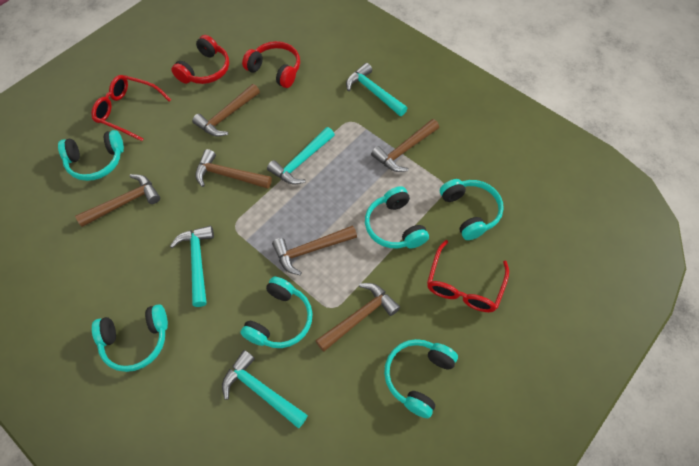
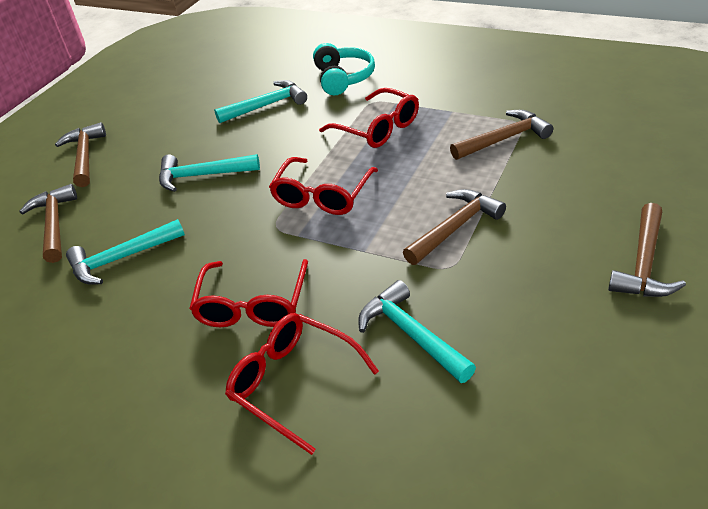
brown hammer: [75,174,160,227] [192,84,260,137] [195,149,272,189] [272,225,357,275] [315,283,400,352] [371,119,439,172] = 6 -> [20,184,77,263] [55,122,106,187] [403,189,506,265] [450,110,553,160] [608,203,686,297] = 5
red glasses: [91,75,171,141] [427,240,509,312] = 2 -> [189,259,308,327] [225,313,379,455] [269,157,378,215] [319,88,419,148] = 4
red headphones: [171,35,229,84] [242,41,300,88] = 2 -> none = 0
turquoise headphones: [58,130,124,181] [92,304,168,372] [240,277,313,348] [365,186,429,248] [384,339,458,418] [440,179,504,240] = 6 -> [313,43,375,95] = 1

